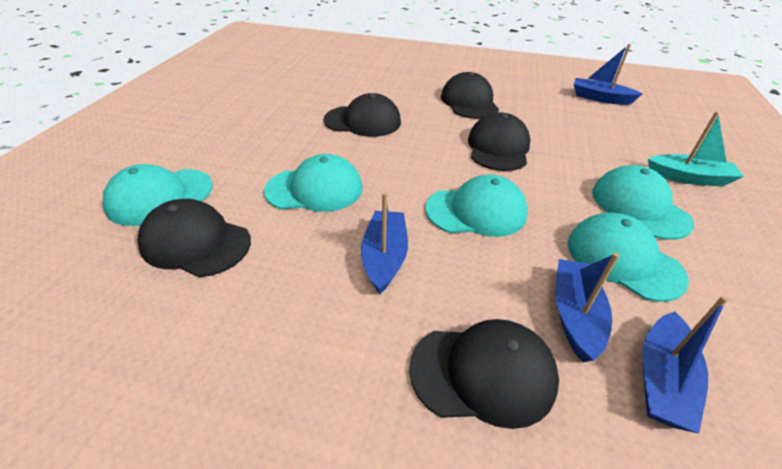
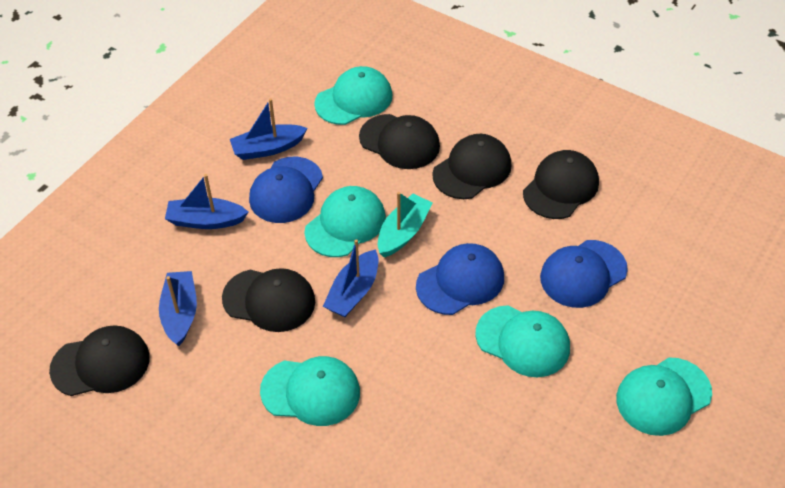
blue cap: none = 0 -> [249,157,323,223] [416,243,504,315] [540,240,628,308] = 3

